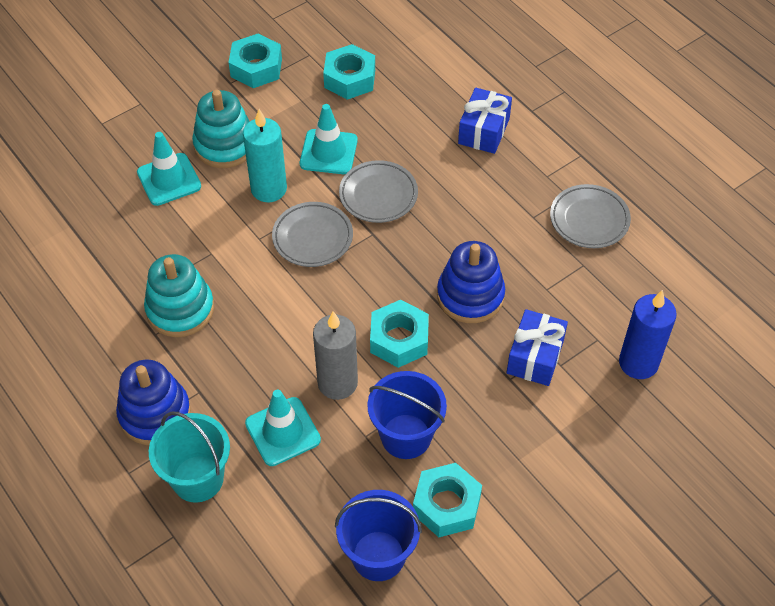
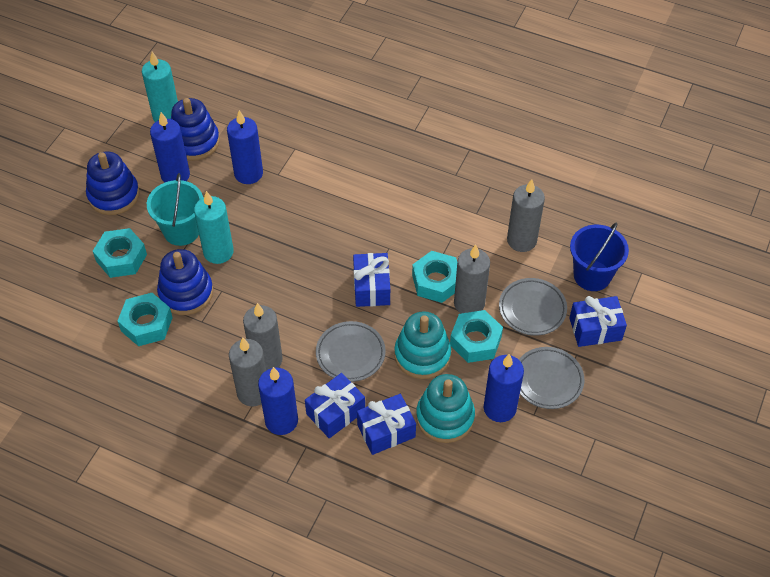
blue bucket: [335,490,422,581] [367,371,447,459] = 2 -> [570,223,629,291] = 1
blue candle: [619,290,677,379] = 1 -> [150,112,190,183] [227,110,263,184] [258,367,298,435] [484,354,524,422] = 4
blue gift: [458,88,512,154] [507,309,568,386] = 2 -> [305,373,365,438] [353,253,390,307] [357,394,416,455] [569,296,627,347] = 4
blue stacking toy: [116,359,191,445] [437,241,505,323] = 2 -> [86,151,140,215] [157,249,213,315] [171,98,220,161] = 3
grey candle: [313,311,358,400] = 1 -> [229,338,266,407] [243,303,283,370] [454,245,490,313] [507,179,545,252] = 4
turquoise candle: [243,109,287,202] = 1 -> [142,52,178,122] [194,191,234,264] = 2
turquoise traffic cone: [137,132,201,206] [245,390,321,466] [300,104,358,174] = 3 -> none = 0

